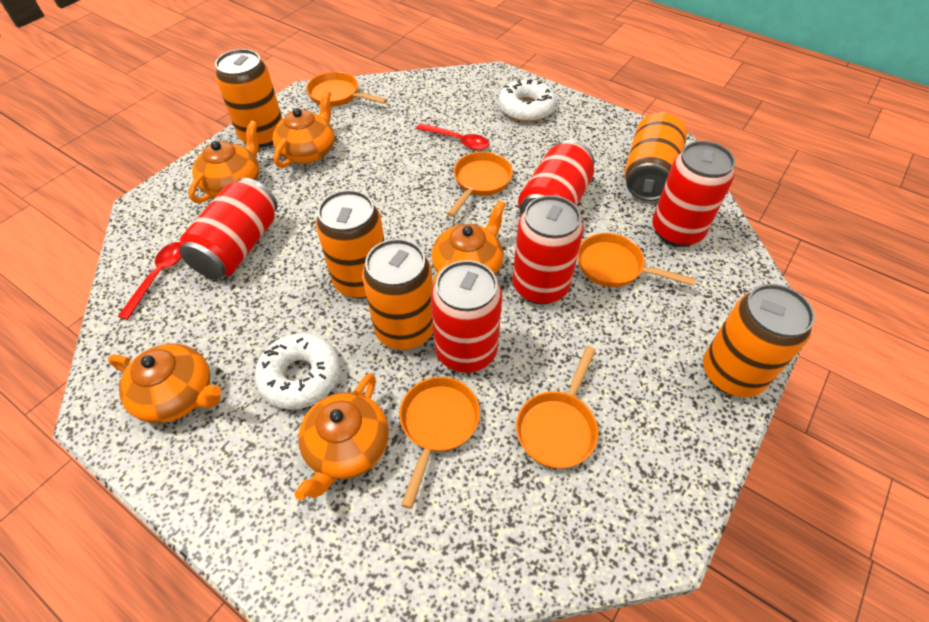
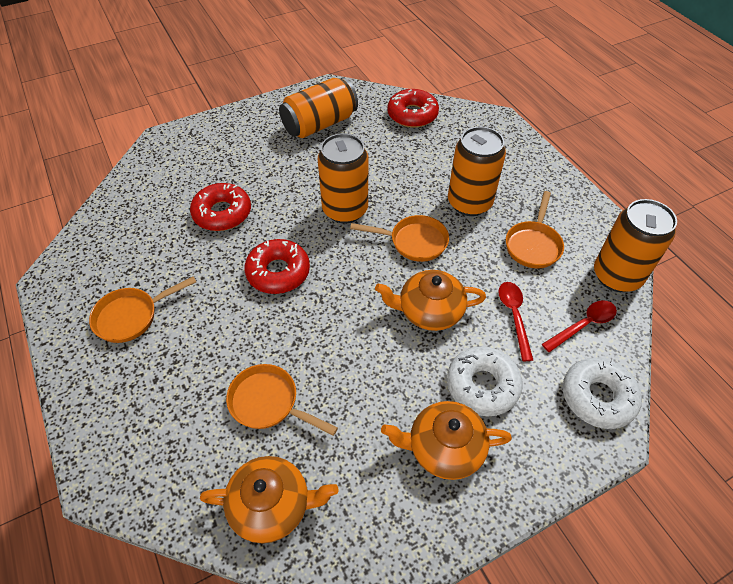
orange can: [215,49,283,148] [316,190,385,299] [362,239,433,350] [624,112,687,201] [703,284,815,397] = 5 -> [279,77,358,138] [318,133,368,224] [448,127,506,216] [594,199,677,292] = 4
orange pan: [306,72,387,107] [399,377,480,509] [447,152,513,217] [516,346,598,469] [578,233,696,287] = 5 -> [89,276,196,343] [226,364,338,436] [350,215,449,262] [506,191,564,269] = 4
orange teapot: [108,344,221,423] [189,120,260,203] [273,90,335,168] [294,373,389,500] [431,200,506,285] = 5 -> [200,456,339,544] [375,270,486,331] [381,401,512,480] = 3
red can: [180,178,278,279] [431,260,502,373] [512,195,583,304] [518,140,594,215] [652,141,735,247] = 5 -> none = 0
red donut: none = 0 -> [190,183,251,231] [244,239,310,294] [387,89,439,128] = 3

